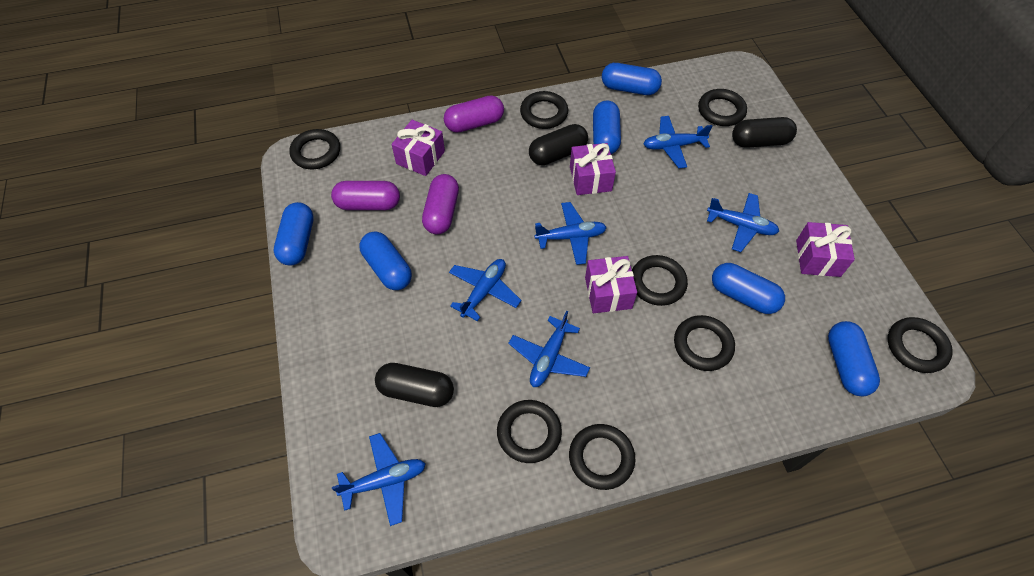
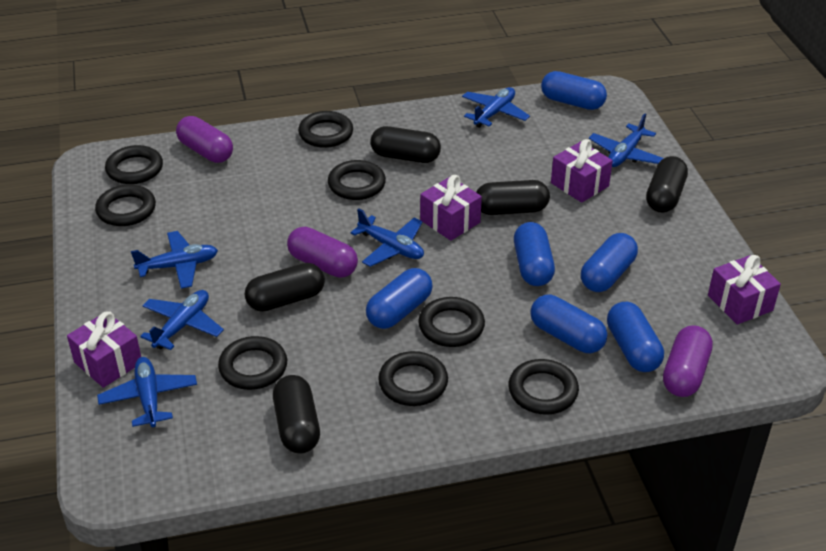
black capsule: [375,363,454,407] [529,124,588,165] [732,117,797,148] = 3 -> [245,263,325,312] [273,375,320,454] [370,126,441,163] [476,180,550,215] [646,156,688,213] = 5

